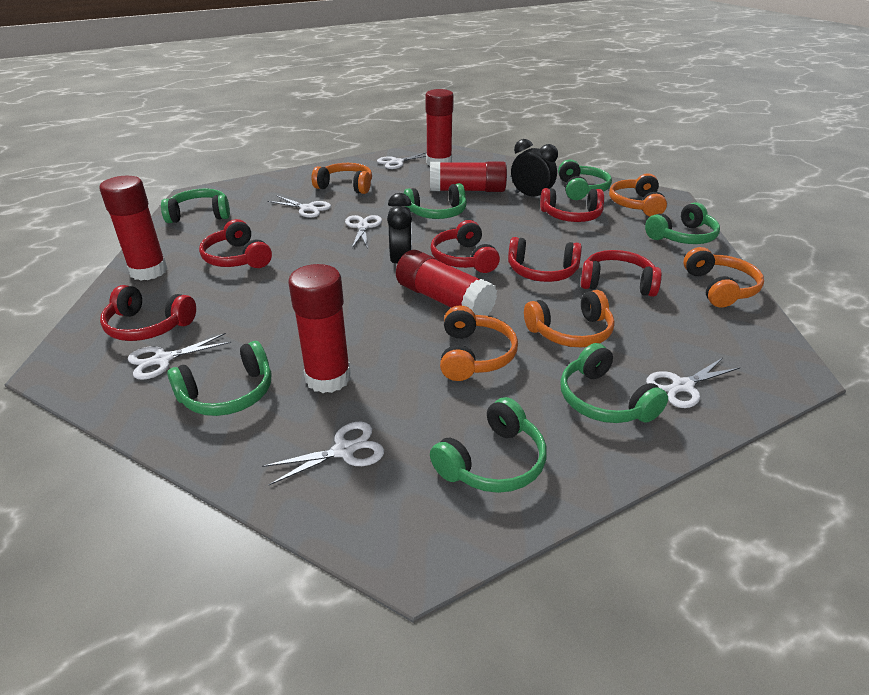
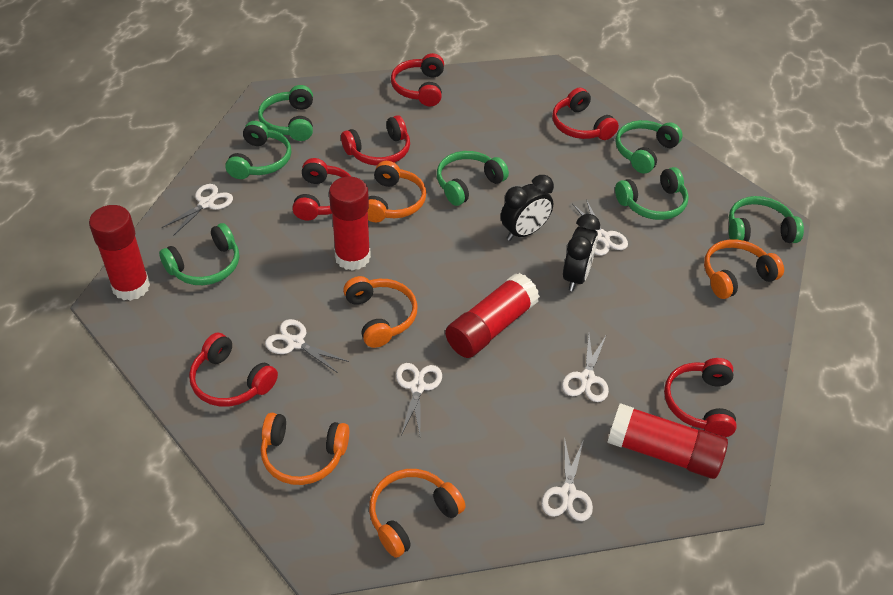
red glue stick: [100,176,168,281] [288,264,351,393] [396,250,497,316] [425,89,454,166] [430,162,507,192] = 5 -> [89,205,150,301] [329,177,371,271] [445,273,540,358] [607,403,728,479] = 4

